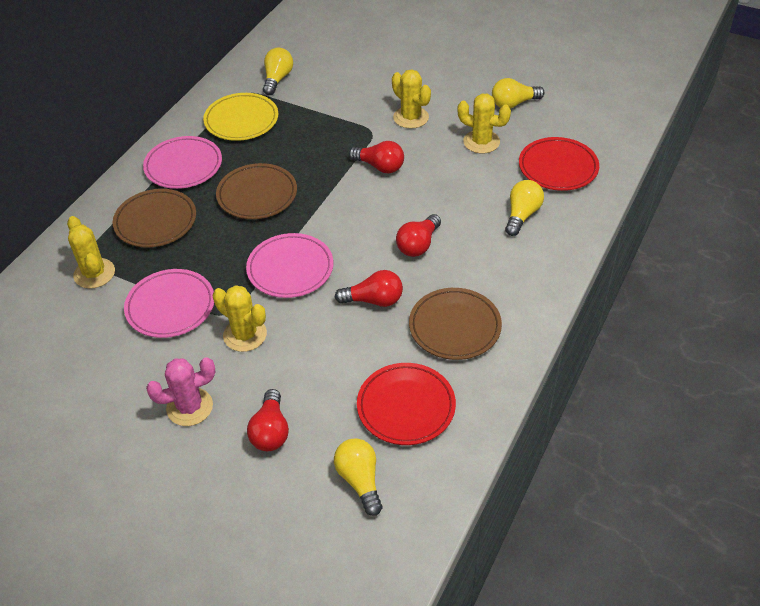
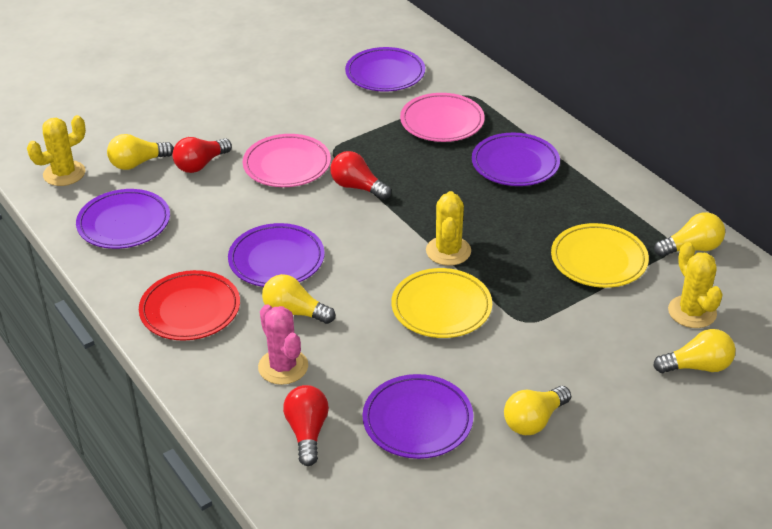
brown plate: [113,189,196,248] [216,163,297,219] [409,288,502,360] = 3 -> none = 0
pink plate: [124,269,214,338] [143,136,222,189] [246,233,333,298] = 3 -> [243,134,331,187] [400,93,485,142] = 2
purple plate: none = 0 -> [76,189,170,249] [228,223,325,287] [345,47,425,92] [362,374,473,459] [472,133,560,186] = 5
red light bulb: [247,389,289,451] [335,270,403,307] [349,141,404,173] [396,214,441,257] = 4 -> [173,137,232,173] [283,385,329,466] [330,151,391,200] = 3
red plate: [357,363,456,445] [519,137,599,191] = 2 -> [139,270,240,341] = 1
yellow cactus: [67,216,115,289] [213,285,267,352] [392,69,431,129] [457,94,511,154] = 4 -> [27,115,86,186] [426,191,471,266] [668,242,723,328] = 3
yellow light bulb: [263,48,293,95] [334,438,382,516] [492,78,545,108] [505,180,544,236] = 4 -> [107,134,174,170] [262,274,335,324] [504,386,571,435] [653,329,736,373] [654,212,725,257] = 5
yellow plate: [203,93,278,141] = 1 -> [391,268,492,338] [551,223,649,288] = 2

